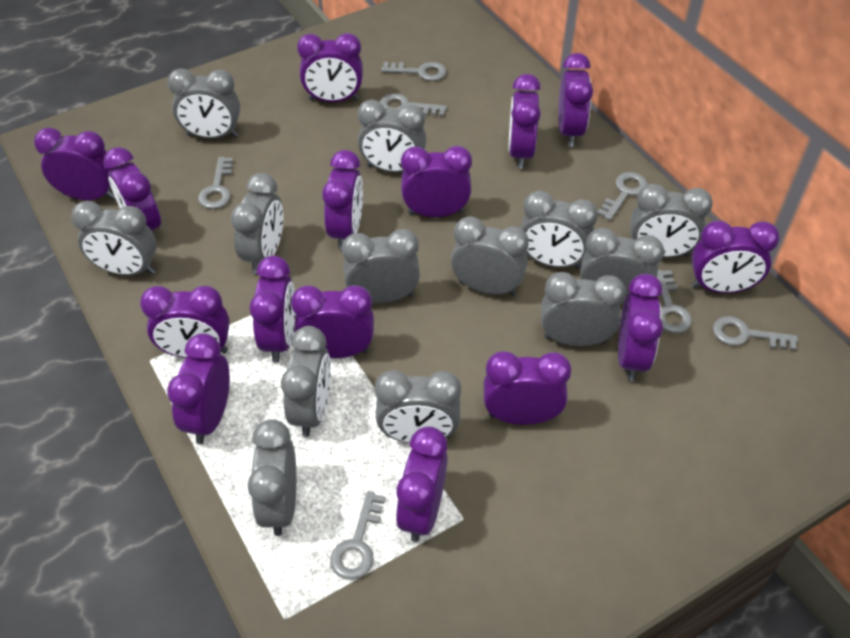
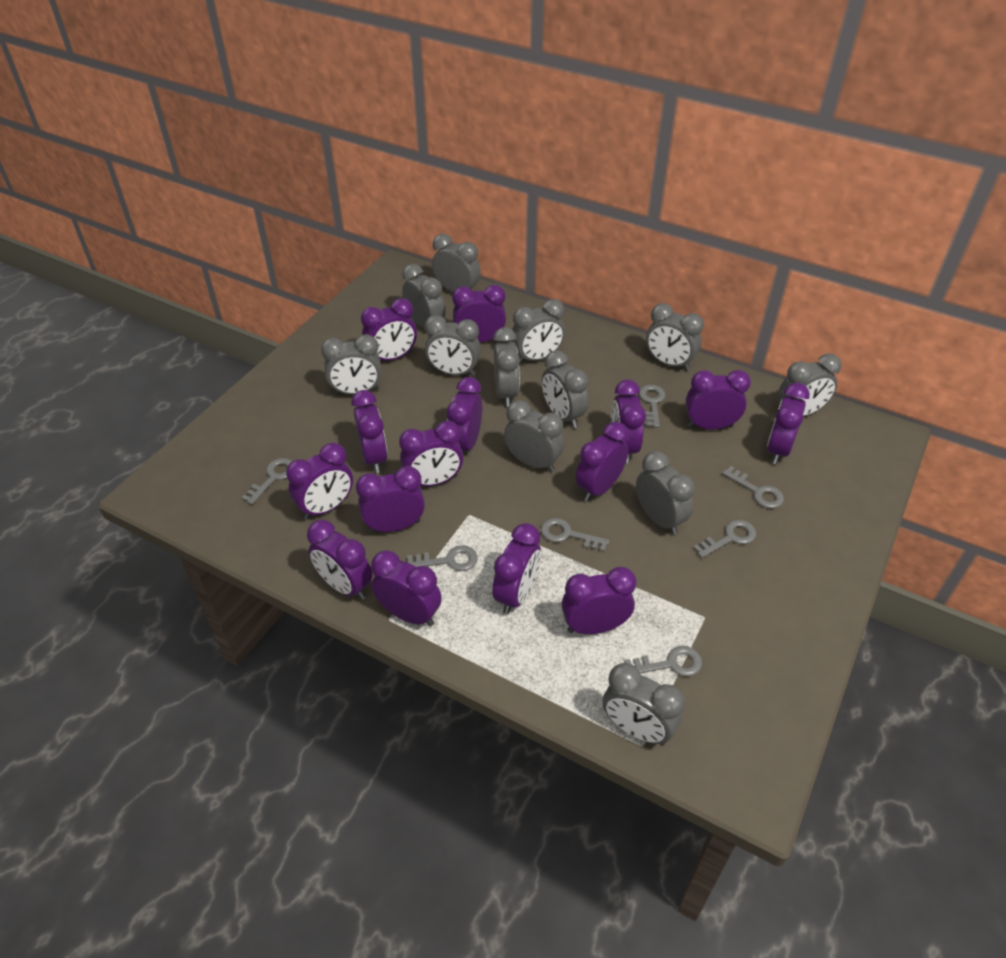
grey clock: [71,201,157,276] [167,69,240,139] [231,173,283,274] [247,419,296,536] [281,326,331,437] [342,229,420,304] [358,100,426,173] [375,370,461,443] [451,216,529,296] [520,191,598,269] [541,272,626,346] [580,228,664,304] [631,184,713,258] = 13 -> [321,334,382,395] [402,264,446,328] [425,315,481,376] [432,234,481,292] [493,327,520,407] [504,400,564,472] [511,299,565,364] [542,350,589,428] [603,663,685,745] [636,451,695,535] [646,303,704,371] [778,353,842,417] = 12

